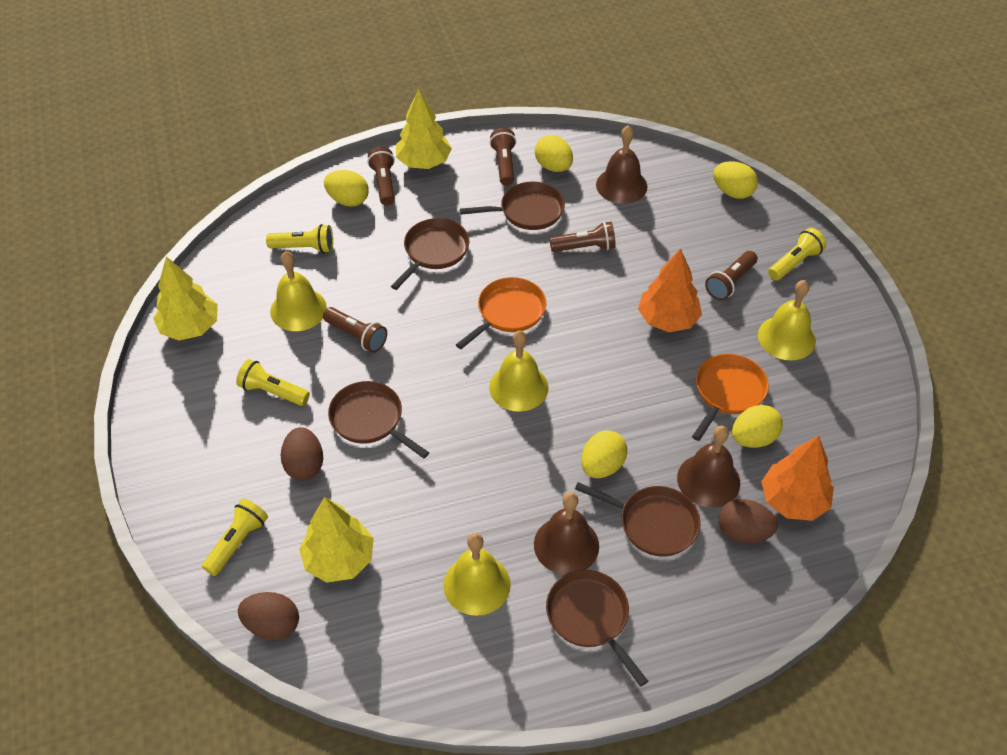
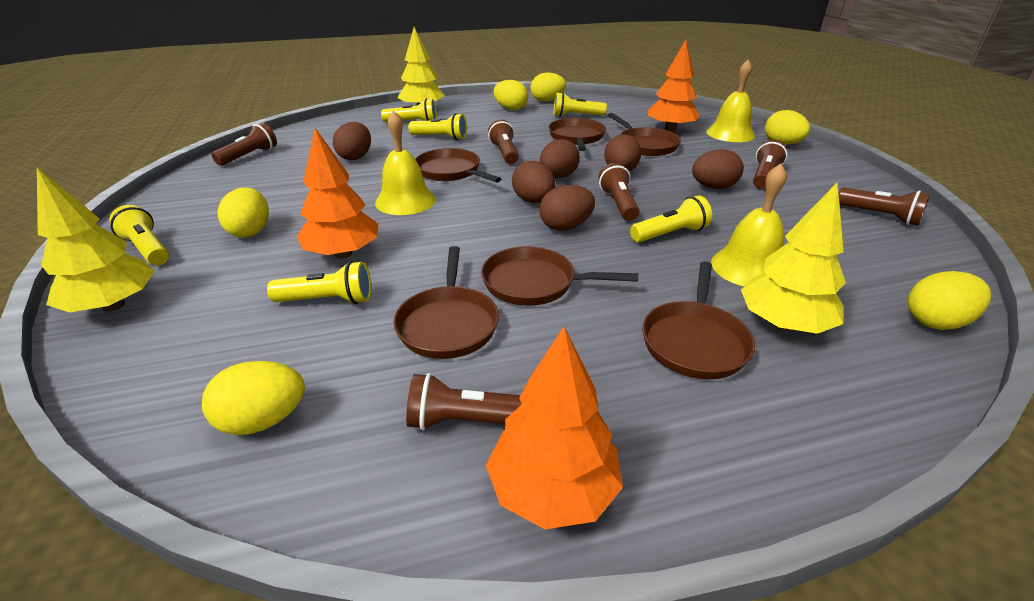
brown bell: [534,492,599,575] [596,125,647,204] [677,426,740,508] = 3 -> none = 0
brown egg: [238,592,299,640] [281,427,323,480] [719,499,778,543] = 3 -> [333,122,371,160] [512,161,555,203] [540,139,580,178] [540,185,595,231] [604,134,641,171] [692,149,744,189] = 6
brown flashlight: [323,307,387,353] [367,147,395,205] [490,128,516,186] [550,222,616,252] [705,251,758,300] = 5 -> [212,123,277,166] [406,373,522,430] [488,119,519,165] [598,163,640,221] [753,140,787,188] [839,187,930,226] = 6
brown pan: [328,381,429,458] [391,218,469,290] [460,182,565,230] [546,570,648,686] [575,482,701,556] = 5 -> [393,246,499,359] [415,148,501,183] [481,246,638,306] [548,118,606,151] [608,113,681,156] [642,261,755,379] = 6
orange pan: [456,277,546,349] [692,354,769,441] = 2 -> none = 0
orange tree: [638,248,702,332] [761,436,834,521] = 2 -> [297,128,378,259] [486,327,623,529] [648,40,700,131] = 3
yellow bell: [270,251,327,331] [444,533,511,616] [489,330,549,412] [758,280,816,361] = 4 -> [375,110,436,215] [706,59,755,142] [711,164,787,286] = 3
yellow egg: [324,170,369,207] [535,135,573,172] [581,430,627,478] [713,161,758,199] [732,405,783,448] = 5 -> [202,361,305,435] [218,187,269,238] [493,80,528,110] [530,72,566,102] [765,110,810,145] [908,271,991,330] = 6
yellow flashlight: [202,499,268,576] [236,359,310,406] [266,224,333,253] [768,228,827,280] = 4 -> [109,205,169,265] [267,261,371,304] [381,99,437,122] [408,113,467,140] [554,92,607,117] [630,195,712,242] = 6

